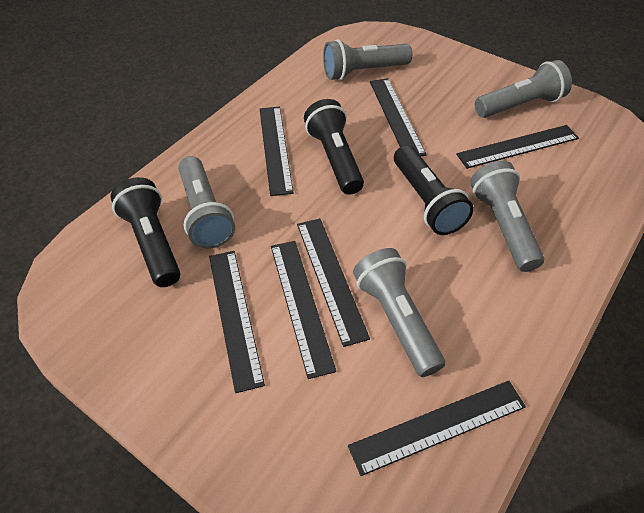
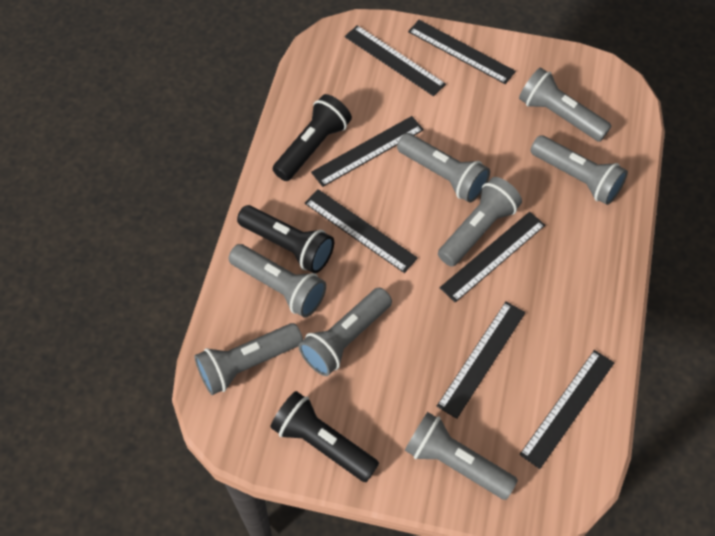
grey flashlight: [178,156,235,249] [323,39,412,81] [353,248,445,377] [471,161,544,272] [475,60,572,118] = 5 -> [194,323,303,395] [229,244,326,318] [299,288,392,376] [397,133,490,203] [405,412,518,500] [438,177,522,267] [519,67,611,142] [530,135,628,205] = 8

